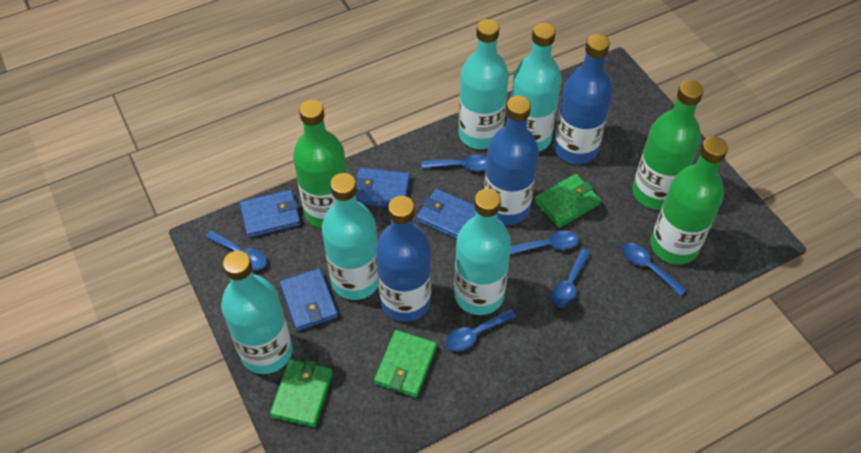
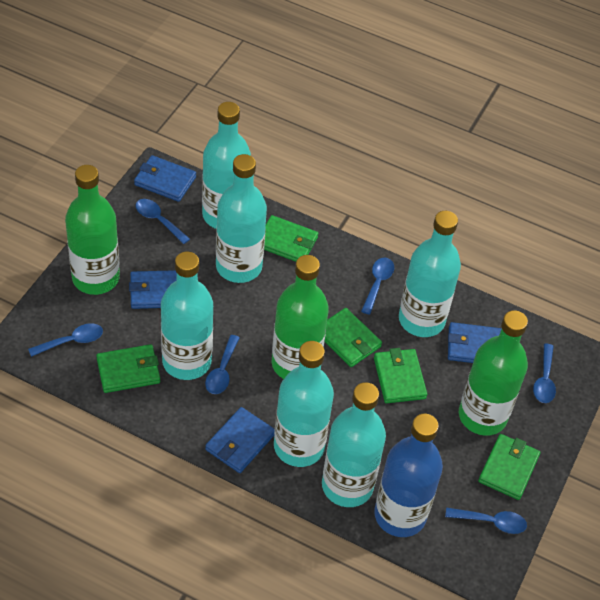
blue bottle: [376,196,431,322] [484,96,539,225] [554,34,613,164] = 3 -> [374,414,443,537] = 1
green wallet: [270,359,333,427] [374,330,437,398] [534,174,601,228] = 3 -> [96,344,160,393] [264,215,318,262] [324,308,382,367] [374,348,427,403] [478,434,540,500] = 5
turquoise bottle: [221,251,292,374] [322,173,378,300] [454,189,511,315] [459,19,509,149] [511,23,562,152] = 5 -> [161,251,213,380] [202,102,251,229] [216,154,267,283] [274,341,334,467] [322,382,386,507] [399,211,461,337] = 6

